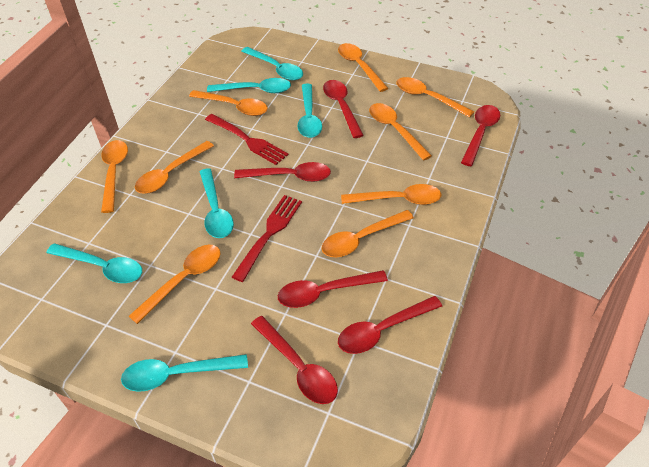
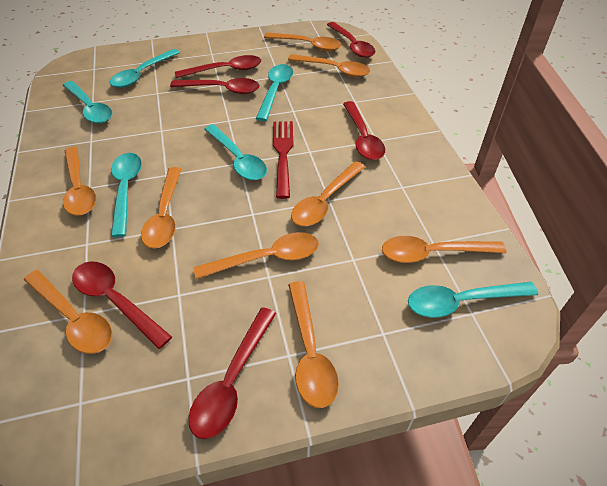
red fork: [205,114,288,165] [232,195,302,282] = 2 -> [273,121,293,199] = 1

